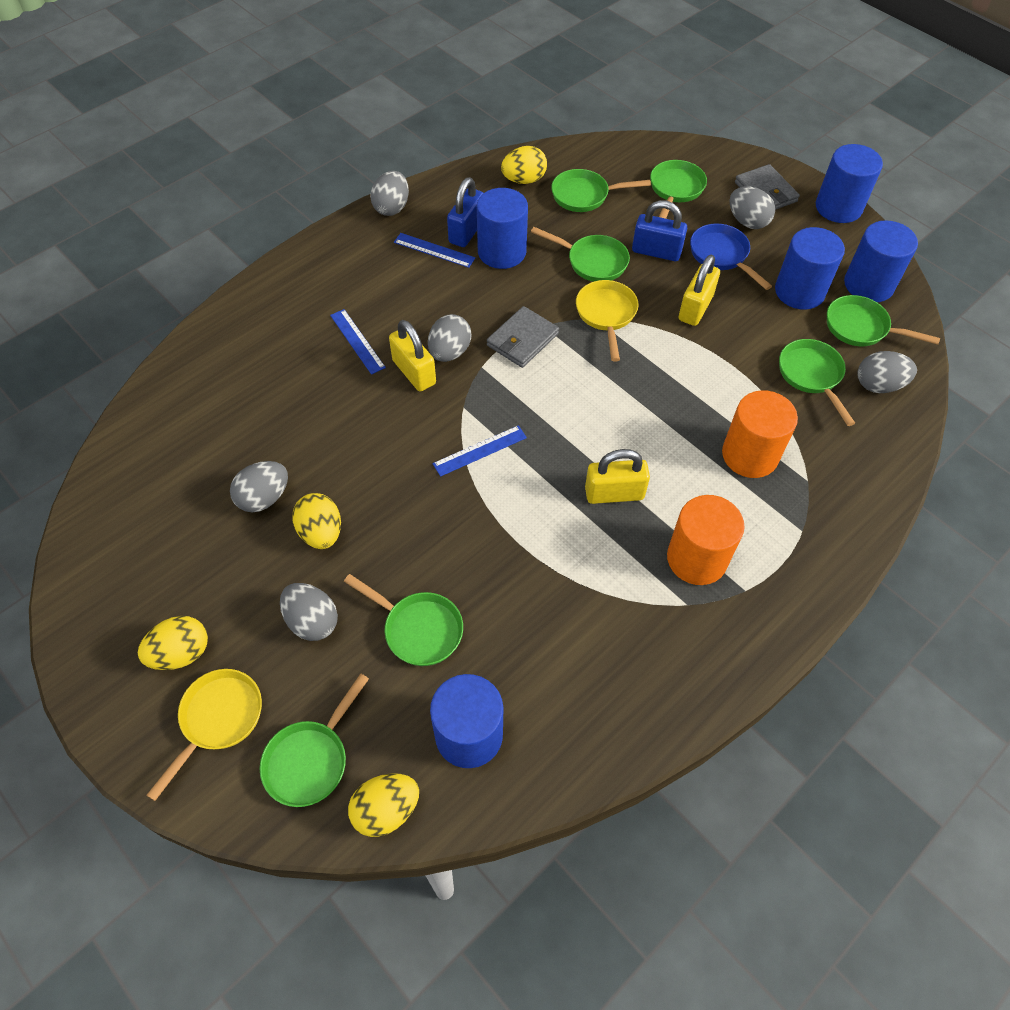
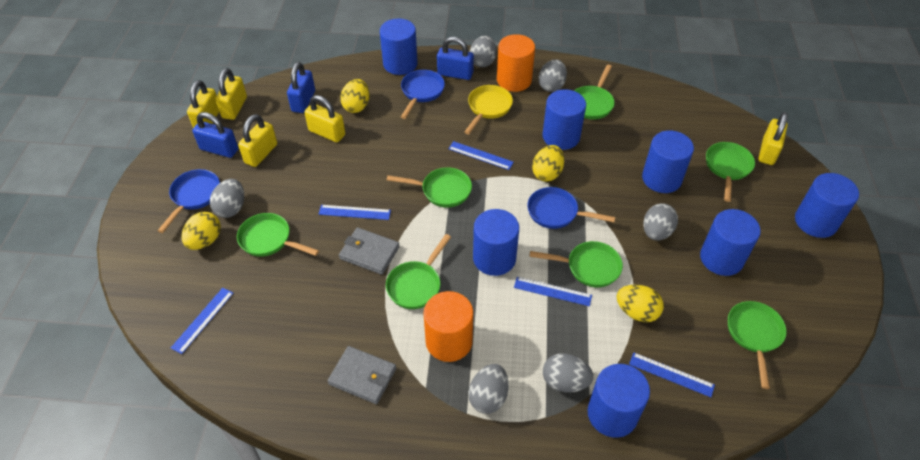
blue cylinder: [430,674,503,768] [477,188,528,269] [775,227,845,310] [816,144,883,223] [844,220,918,302] = 5 -> [380,19,418,75] [473,209,519,276] [542,89,586,150] [588,364,650,438] [642,131,694,193] [700,209,761,276] [795,173,859,238] = 7
blue padlock: [447,177,483,247] [632,200,687,261] = 2 -> [192,112,238,158] [287,62,315,113] [437,37,474,80] = 3
blue pan: [690,224,772,290] = 1 -> [158,169,220,233] [401,70,445,119] [527,187,615,229] = 3
blue ruler: [330,309,386,375] [394,233,475,268] [433,425,527,477] = 3 -> [171,288,233,354] [319,205,391,220] [448,141,514,170] [514,277,592,306] [629,352,715,397] = 5
yellow padlock: [389,320,436,392] [585,449,650,504] [679,255,720,326] = 3 -> [187,80,219,128] [215,68,247,120] [238,114,277,167] [304,95,345,142] [758,112,788,165] = 5
yellow pan: [146,669,262,801] [576,280,638,362] = 2 -> [464,85,513,134] = 1

